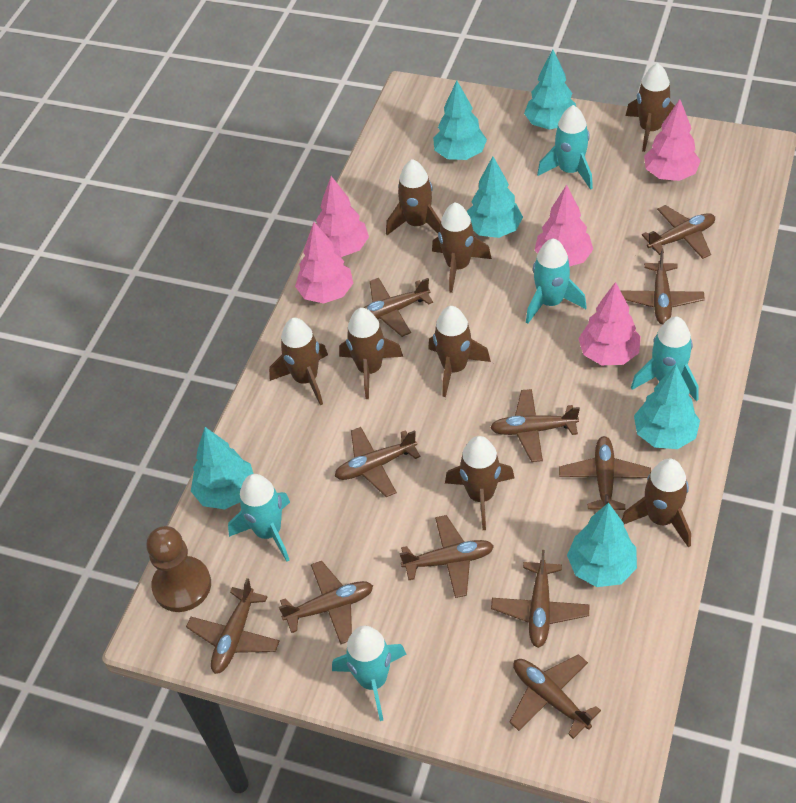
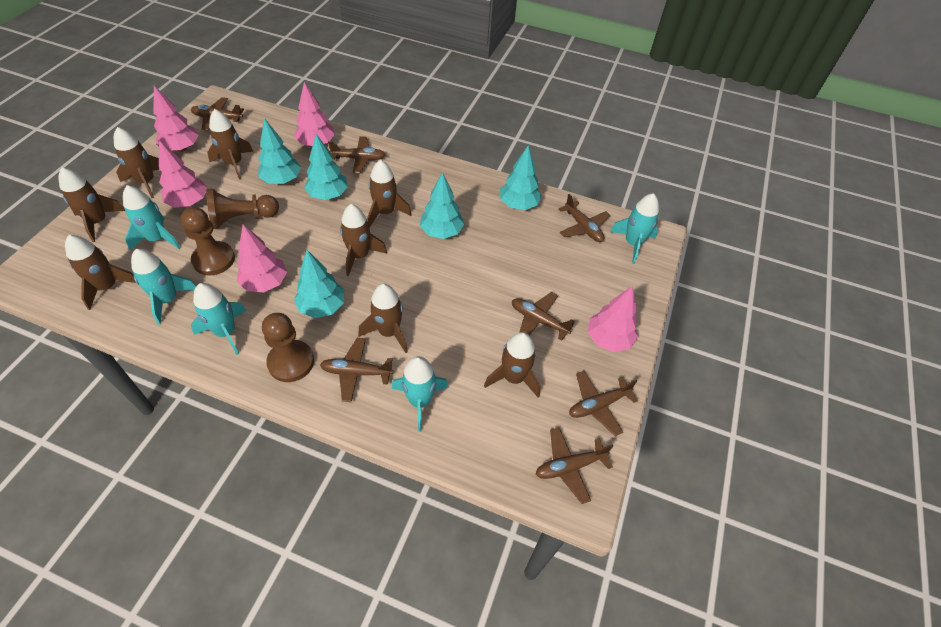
brown pawn: [146,526,211,612] = 1 -> [181,207,235,276] [206,189,279,229] [262,313,314,382] = 3
brown plane: [186,578,280,674] [279,561,373,644] [335,427,421,497] [363,278,433,337] [400,515,494,598] [490,389,580,462] [491,550,590,648] [509,654,601,739] [559,436,651,510] [620,249,705,324] [642,205,715,259] = 11 -> [191,97,244,131] [320,338,393,402] [328,136,385,173] [512,292,575,341] [536,427,613,504] [559,194,610,242] [569,371,638,436] = 7
turquoise tree: [191,427,253,509] [433,80,487,160] [467,156,523,238] [524,49,576,130] [567,503,637,587] [634,365,700,449] = 6 -> [258,118,301,184] [294,250,344,318] [304,134,348,200] [420,172,464,239] [500,145,542,210] = 5

